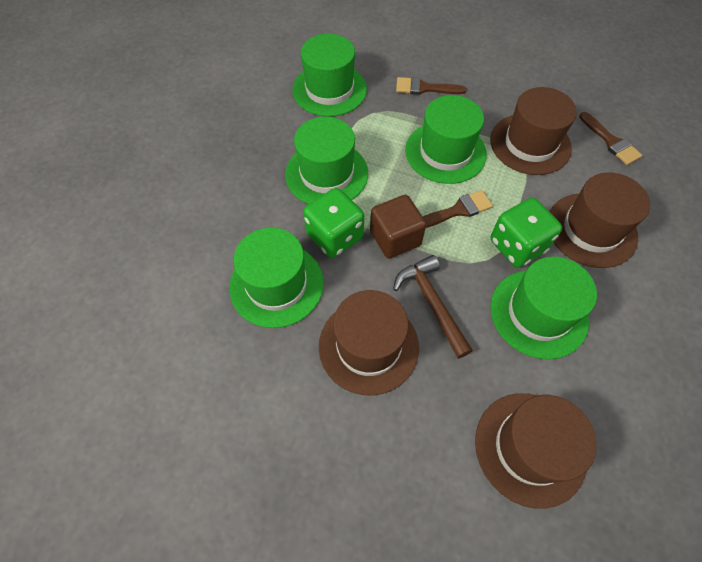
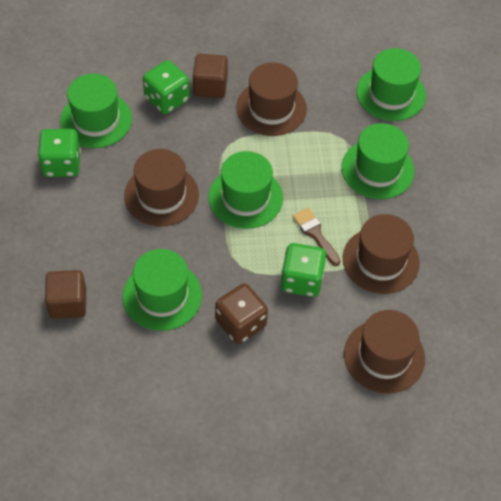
brown brush: [396,77,466,95] [423,190,493,228] [579,112,643,165] = 3 -> [293,208,340,266] = 1
brown cube: [370,195,426,259] = 1 -> [45,270,86,319] [193,54,228,98] = 2
brown dice: none = 0 -> [215,283,268,344] = 1
brown hammer: [393,255,473,359] = 1 -> none = 0
green dice: [303,188,364,258] [491,198,562,268] = 2 -> [38,129,81,177] [143,60,190,114] [280,243,326,297] = 3

